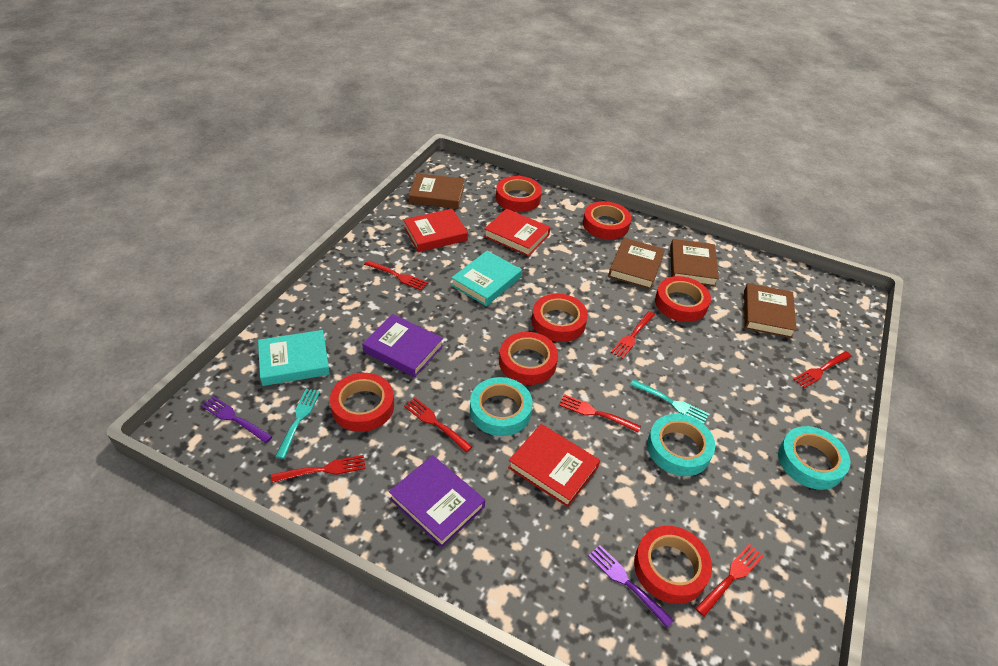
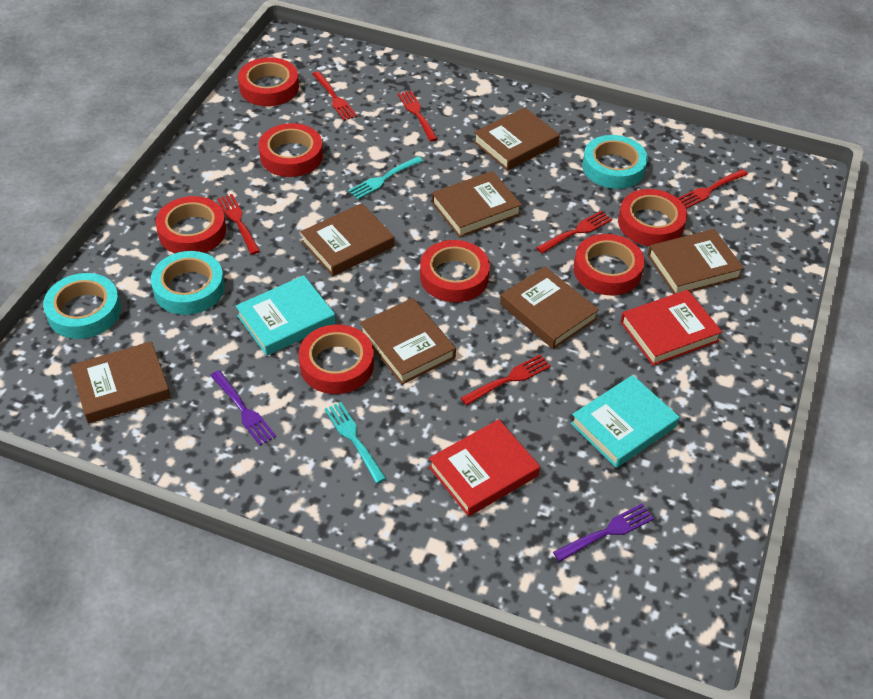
brown book: [408,173,464,209] [608,238,665,289] [670,239,719,287] [744,283,797,338] = 4 -> [70,341,171,424] [300,203,394,276] [360,298,456,384] [432,171,522,238] [473,107,560,171] [500,266,599,349] [647,229,744,294] = 7
purple book: [362,314,443,378] [389,455,485,547] = 2 -> none = 0
red book: [403,209,468,252] [484,209,550,256] [508,424,600,507] = 3 -> [429,419,540,516] [620,290,722,366] = 2
red fork: [271,455,366,483] [364,260,428,291] [404,398,473,452] [559,394,641,432] [611,311,655,359] [695,544,764,617] [793,351,852,388] = 7 -> [217,194,260,255] [312,71,357,121] [398,90,438,142] [461,354,551,405] [536,211,612,254] [678,169,748,209] = 6

